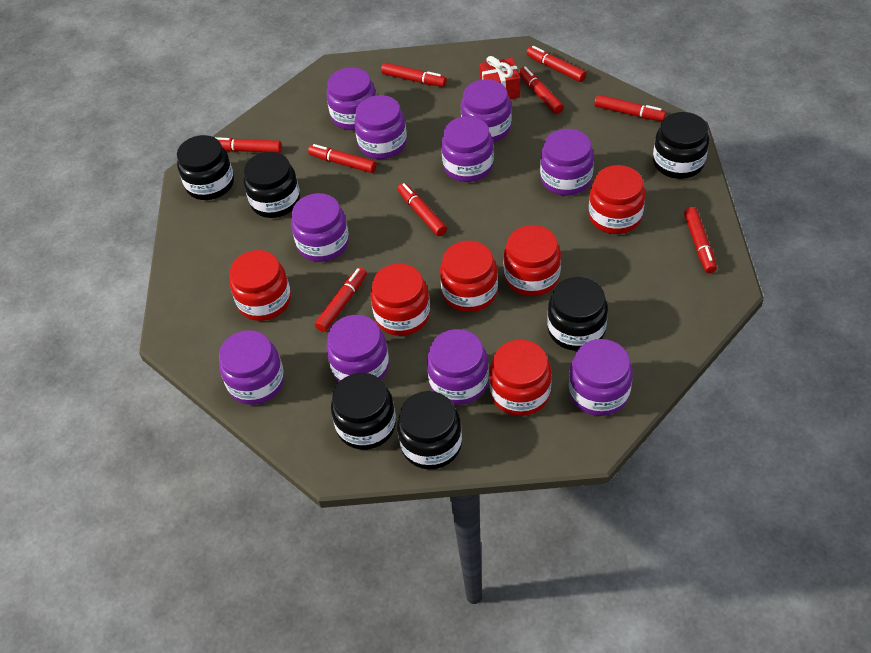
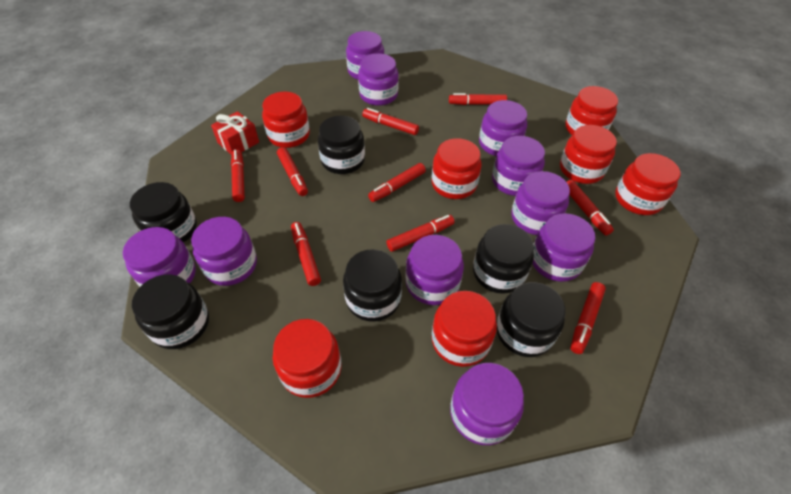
red jar: [230,250,291,321] [371,264,430,336] [440,241,498,312] [489,340,552,416] [504,225,561,296] [589,165,645,234] = 6 -> [262,92,310,148] [273,319,341,398] [431,138,482,199] [432,291,497,367] [560,125,617,184] [565,86,618,135] [615,153,680,215] = 7

